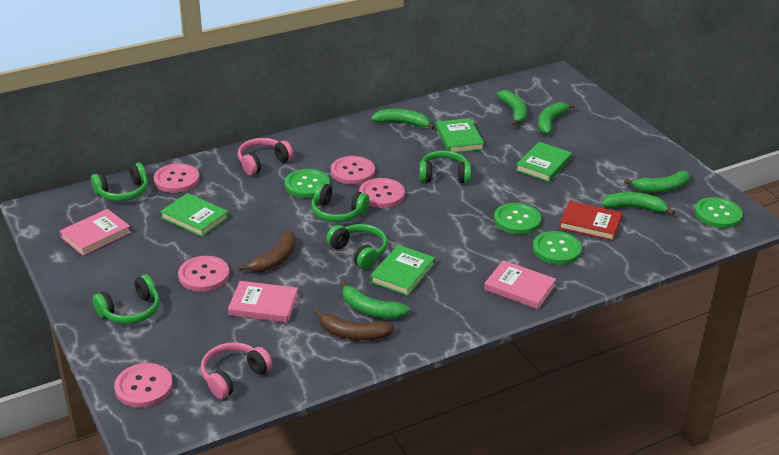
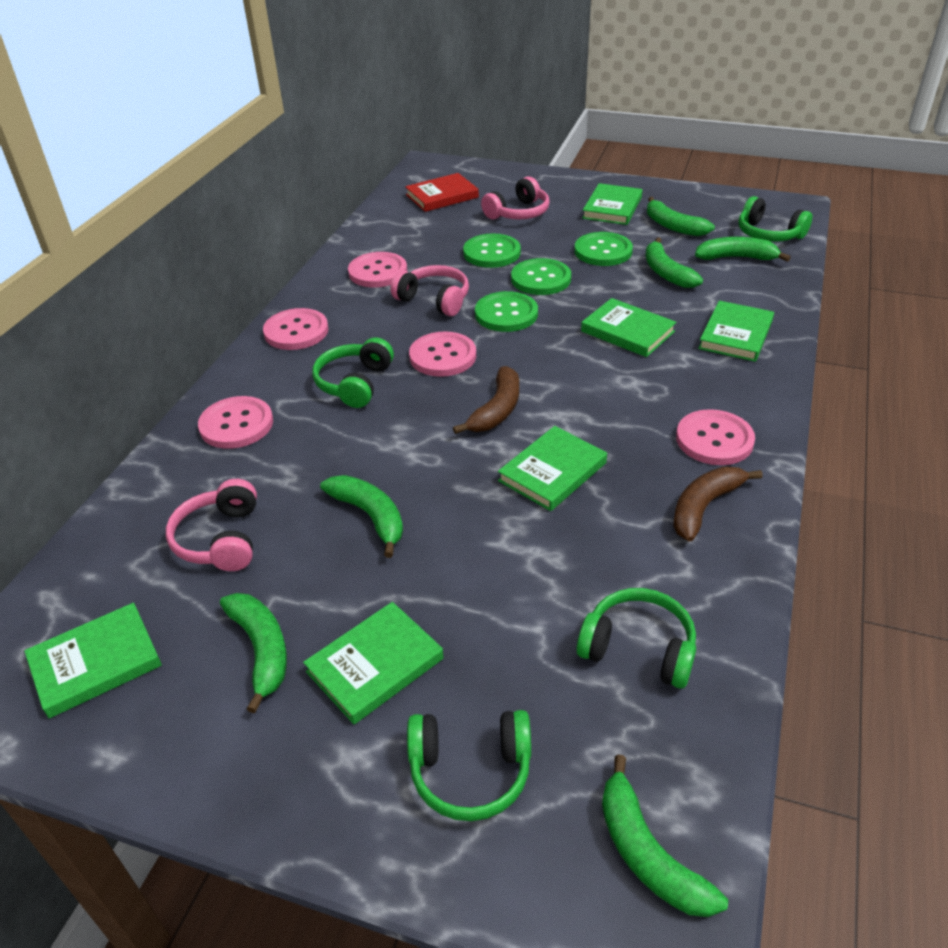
green book: [160,193,229,237] [370,245,435,296] [436,118,484,153] [516,142,572,182] = 4 -> [24,603,162,718] [303,602,444,724] [498,426,607,511] [581,298,677,357] [582,183,643,225] [698,301,774,362] = 6
green headphones: [91,163,148,201] [92,274,160,324] [311,183,369,222] [326,224,388,270] [419,150,471,183] = 5 -> [313,338,394,408] [407,710,531,821] [577,588,696,689] [738,196,812,242] = 4
pink book: [59,209,131,256] [228,281,298,323] [484,260,556,309] = 3 -> none = 0
pink headphones: [201,342,273,399] [238,138,293,175] = 2 -> [166,479,257,571] [391,265,469,316] [481,176,550,220] = 3

